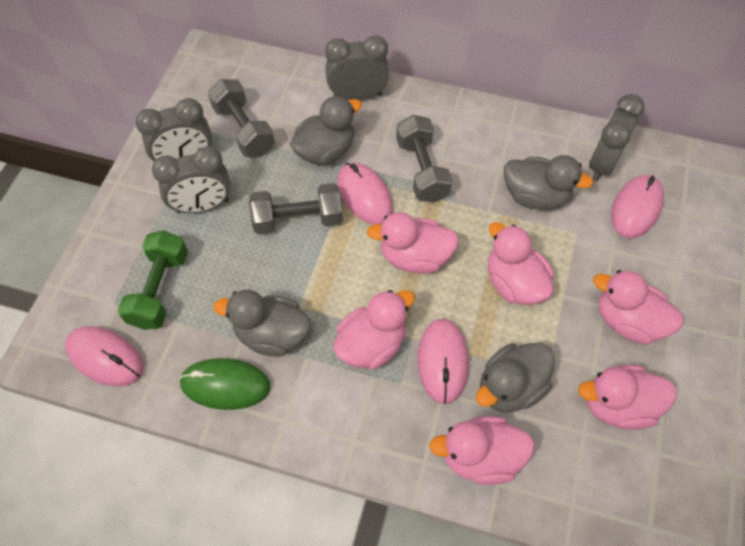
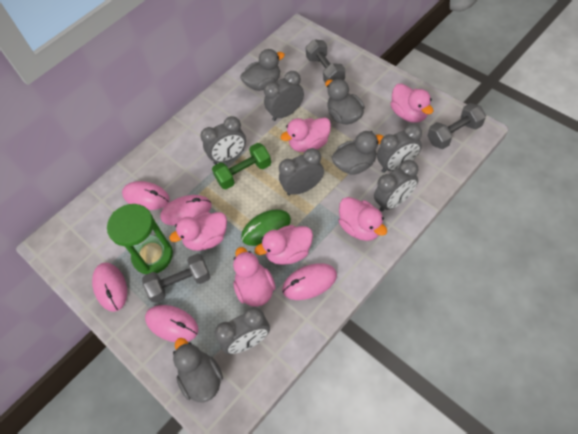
green hourglass: none = 0 -> [107,204,173,274] = 1
grey clock: [135,98,212,162] [152,147,231,213] [325,35,389,100] [589,94,645,182] = 4 -> [200,116,246,164] [215,307,270,354] [264,71,304,121] [279,148,324,196] [374,160,418,212] [377,124,422,173] = 6
pink mouse: [65,326,144,387] [337,162,393,225] [418,318,469,404] [611,175,664,238] = 4 -> [92,262,127,312] [122,181,170,210] [145,305,199,342] [160,195,212,226] [282,263,337,300] = 5

